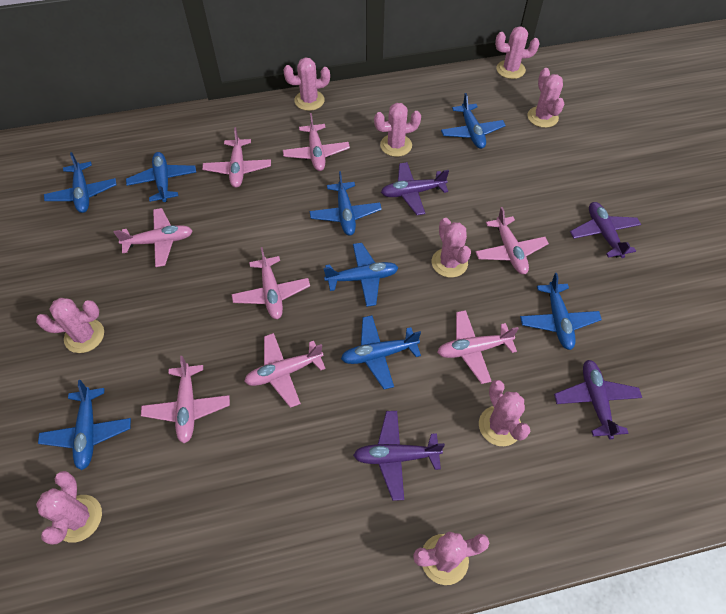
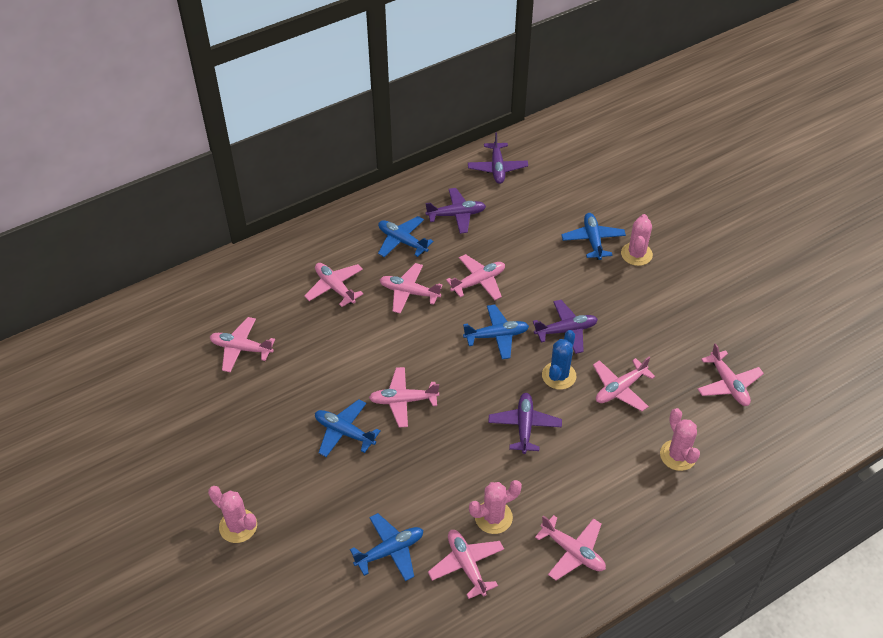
blue cactus: none = 0 -> [542,330,576,390] = 1
blue plane: [38,380,131,470] [44,152,117,213] [126,152,196,202] [310,171,382,236] [323,243,398,307] [341,315,421,389] [441,93,506,149] [520,273,602,350] = 8 -> [315,399,381,457] [350,513,423,581] [378,216,434,257] [463,305,529,359] [561,213,626,260] = 5
pink cactus: [36,298,104,353] [36,471,102,545] [283,57,330,111] [374,103,421,157] [413,532,489,585] [432,218,471,278] [479,380,530,446] [495,26,540,79] [528,68,564,128] = 9 -> [208,486,257,543] [469,480,522,534] [621,214,653,266] [660,408,700,471] = 4
pink plane: [113,208,193,267] [141,356,230,444] [202,127,271,188] [231,247,310,319] [244,333,326,408] [283,113,350,171] [437,310,519,384] [475,207,549,274] = 8 -> [210,317,275,372] [304,263,363,307] [369,367,439,427] [380,263,443,314] [428,530,504,599] [446,254,505,300] [535,515,606,580] [593,357,655,411] [698,343,764,406] = 9

